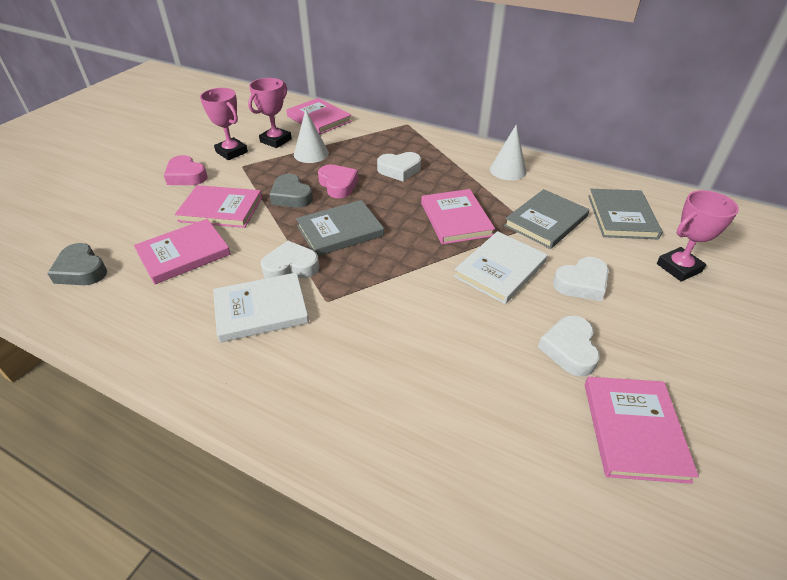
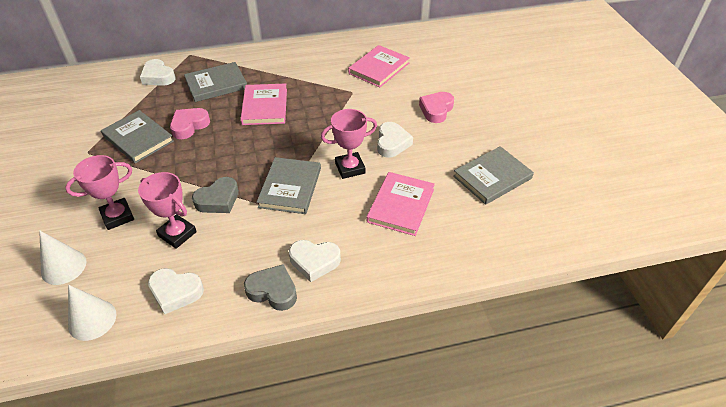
grey book: [296,200,384,256] [504,189,590,249] [588,189,662,239] = 3 -> [101,110,174,163] [184,62,247,102] [257,157,321,214] [453,146,534,205] = 4
pink book: [134,219,231,284] [175,185,262,228] [286,98,352,135] [421,189,495,244] [585,377,699,484] = 5 -> [240,83,287,125] [348,45,410,87] [367,172,435,236] = 3
white book: [213,273,309,343] [454,231,548,304] = 2 -> none = 0

